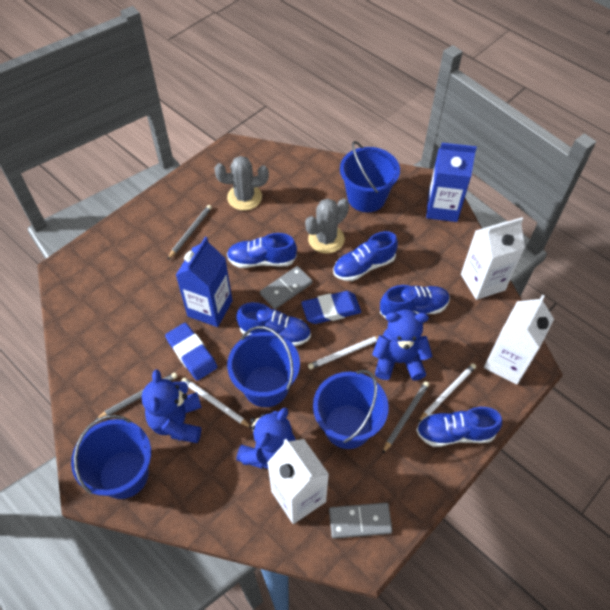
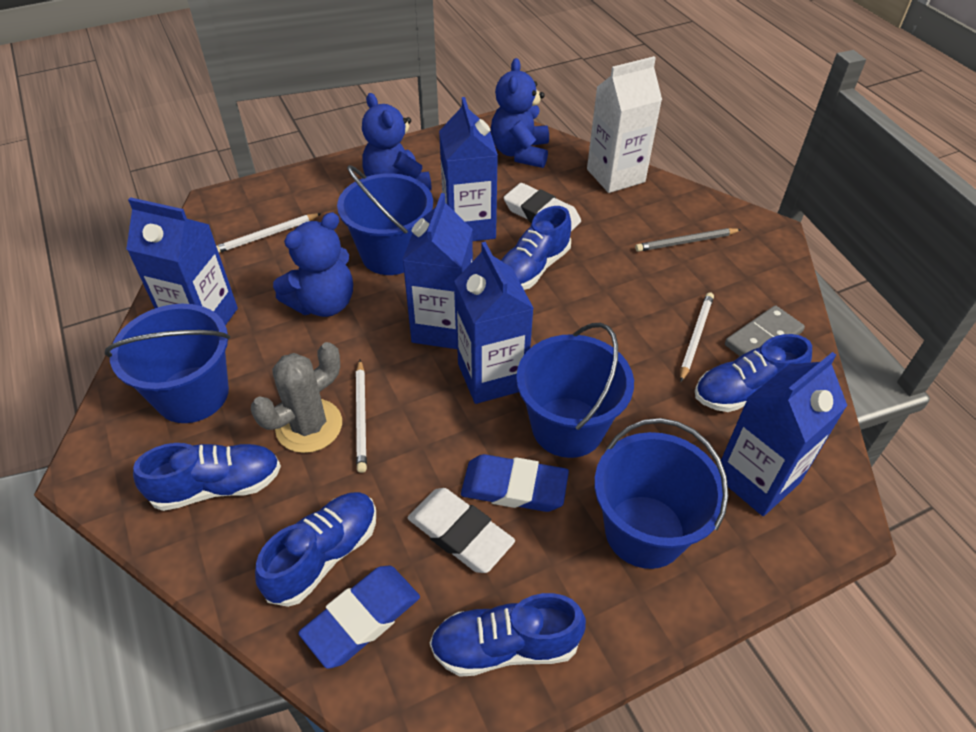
blue carton: [176,237,233,327] [426,143,477,222] = 2 -> [126,197,238,326] [402,193,473,349] [439,97,498,241] [455,242,534,404] [721,352,848,516] = 5
grey cactus: [215,156,269,210] [305,198,349,254] = 2 -> [251,342,342,453] = 1
grey domino: [260,266,312,309] [329,503,392,539] = 2 -> [725,305,805,356] = 1
grey pencil: [95,373,177,420] [167,205,212,260] [382,381,429,454] = 3 -> [635,228,742,252] = 1
white carton: [267,439,329,524] [461,217,525,300] [484,295,554,384] = 3 -> [587,56,662,193] = 1
white eraser: none = 0 -> [408,488,515,573] [504,183,581,231] = 2

